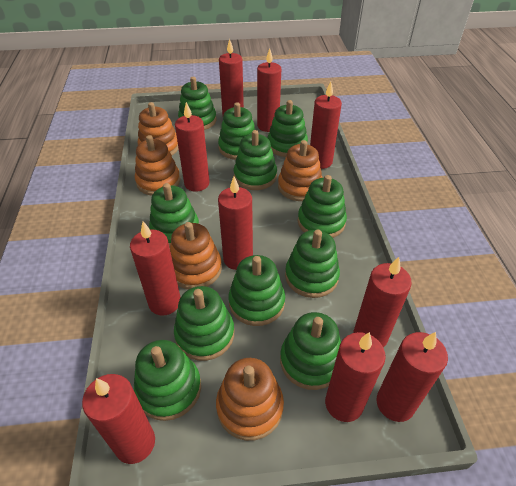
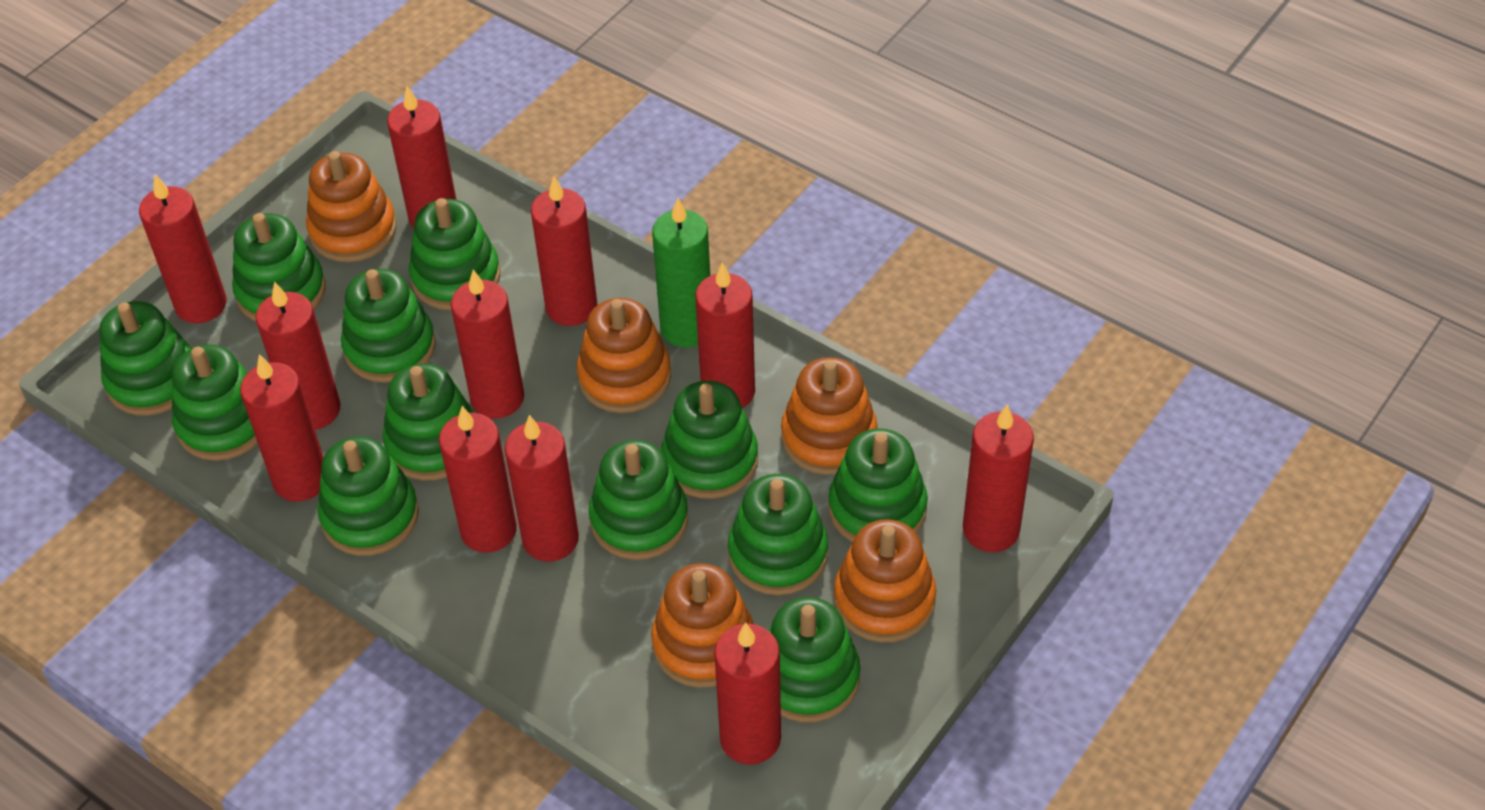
green candle: none = 0 -> [652,198,710,348] = 1
green stacking toy: [134,340,201,421] [149,183,199,247] [174,286,234,361] [178,77,217,130] [218,103,256,160] [229,255,285,326] [234,130,277,190] [268,100,308,157] [280,312,341,390] [285,229,340,298] [298,175,347,238] = 11 -> [99,301,192,416] [172,344,258,461] [232,213,326,321] [318,436,419,556] [341,269,436,383] [382,363,474,481] [409,198,500,310] [589,440,688,560] [661,381,758,499] [728,474,828,595] [768,597,861,722] [828,428,928,542] = 12
red candle: [82,374,155,464] [130,221,181,316] [175,102,210,192] [218,177,253,270] [219,39,244,115] [257,48,281,132] [310,82,342,169] [325,332,386,422] [353,257,412,348] [377,332,448,422] = 10 -> [139,175,227,323] [240,354,324,502] [256,282,340,430] [387,86,457,229] [439,406,517,553] [451,270,524,418] [504,415,579,562] [531,176,598,326] [695,262,755,408] [714,623,781,765] [963,404,1034,552] = 11

